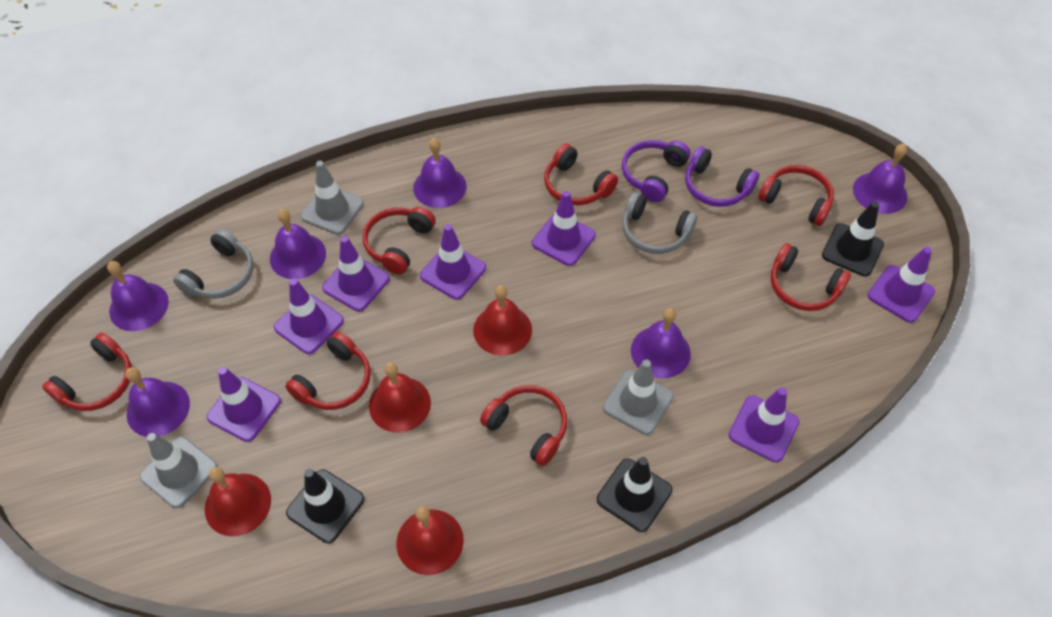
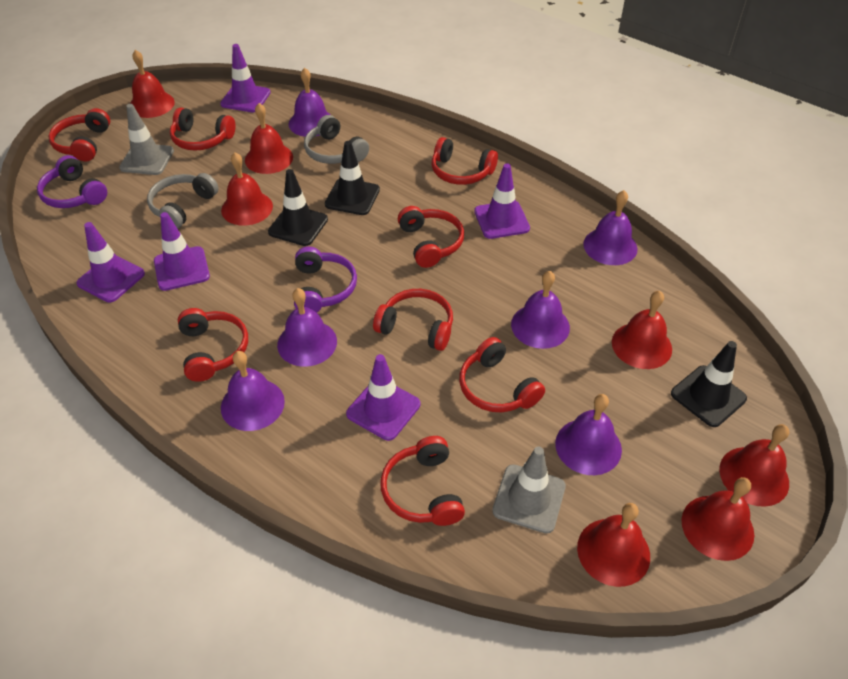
grey traffic cone: [139,433,218,508] [301,161,364,235] [603,359,673,435] = 3 -> [119,104,174,175] [492,447,566,533] = 2
purple traffic cone: [207,367,281,442] [274,278,344,354] [322,236,390,311] [420,224,486,300] [532,191,596,266] [729,387,799,462] [868,247,935,323] = 7 -> [76,222,145,302] [154,212,210,291] [220,44,271,112] [346,354,420,441] [474,164,530,239] = 5
red bell: [205,467,271,536] [369,362,431,433] [396,506,464,575] [473,285,532,356] = 4 -> [130,50,175,118] [221,152,273,225] [245,103,293,174] [577,503,650,587] [612,291,672,369] [682,477,754,561] [719,424,789,507] = 7
red headphones: [42,332,132,411] [285,332,371,410] [362,207,436,275] [480,385,567,466] [544,144,618,205] [759,165,834,226] [771,243,851,311] = 7 -> [49,108,110,162] [170,107,236,150] [178,308,248,382] [373,289,453,351] [380,436,465,526] [398,206,464,268] [432,137,498,185] [459,337,545,412] = 8

